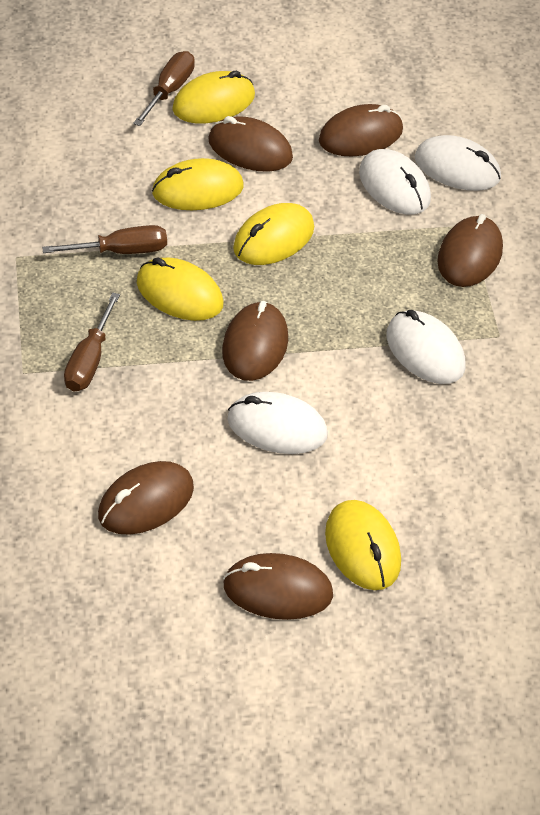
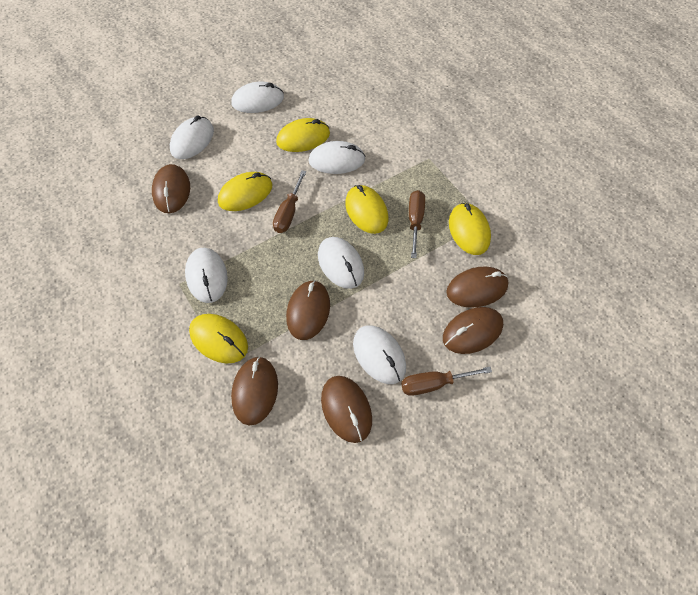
white mouse: [227,392,328,454] [359,149,431,215] [386,310,465,384] [415,135,501,191] = 4 -> [170,116,214,159] [185,248,228,303] [231,82,284,113] [308,141,366,174] [318,237,364,289] [353,325,406,384] = 6

